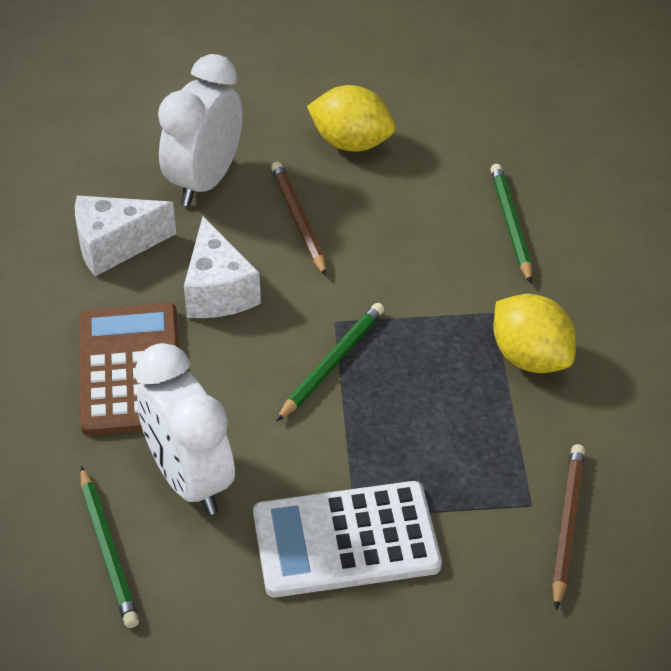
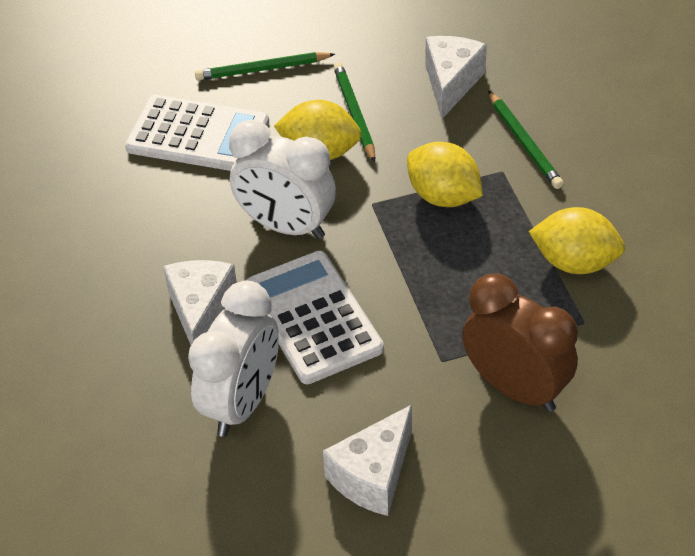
brown calculator: [80,303,179,436] = 1 -> none = 0
brown clock: none = 0 -> [462,273,578,412] = 1
brown pencil: [271,162,327,276] [552,444,585,610] = 2 -> none = 0
white calculator: [253,481,442,597] = 1 -> [125,95,269,171] [246,251,384,384] = 2
white cheese: [75,196,176,276] [184,216,261,318] = 2 -> [163,260,237,345] [323,404,412,516] [425,36,487,119] = 3
yellow lemon: [307,85,395,152] [494,294,576,373] = 2 -> [274,100,361,160] [407,142,483,207] [529,207,625,274] = 3

